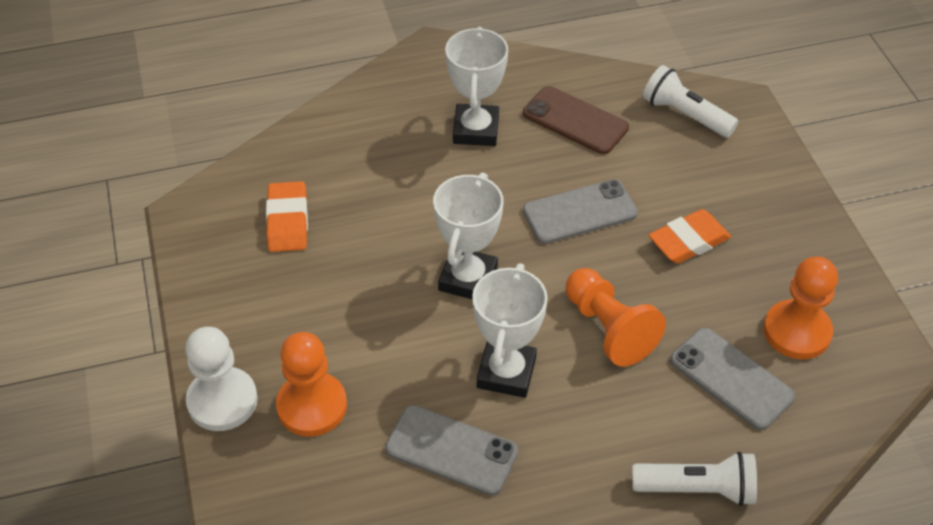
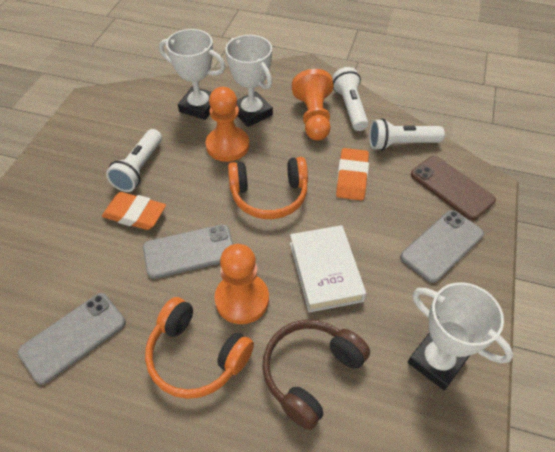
brown headphones: none = 0 -> [262,320,370,430] = 1
orange headphones: none = 0 -> [145,297,254,399] [228,157,308,219] = 2
white book: none = 0 -> [290,225,366,312] = 1
white flashlight: [632,452,757,506] [643,65,739,138] = 2 -> [106,129,162,192] [332,67,368,131] [369,118,445,151] = 3
white pawn: [185,327,258,431] = 1 -> none = 0

